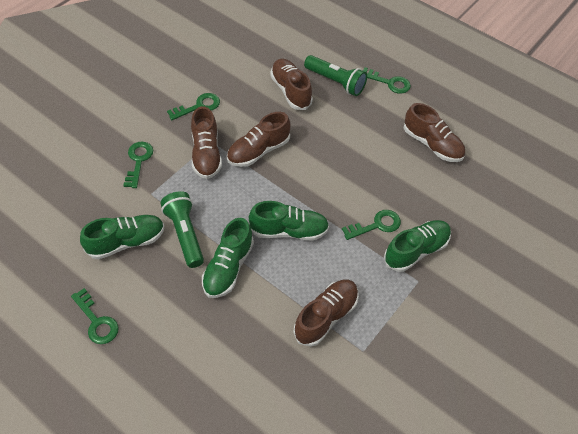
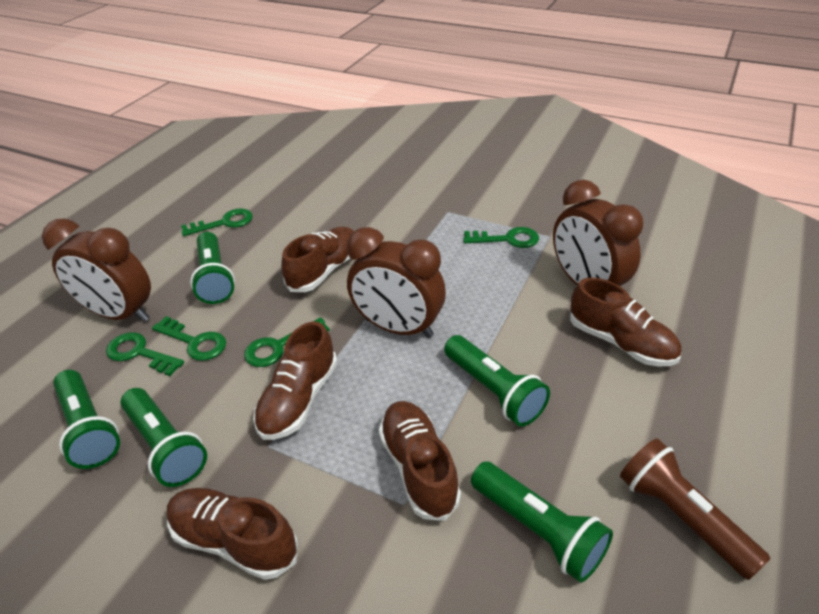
brown clock: none = 0 -> [42,218,151,322] [347,227,446,338] [553,180,643,286] = 3
brown flashlight: none = 0 -> [620,438,771,580] = 1
green flashlight: [161,191,204,268] [304,55,367,96] = 2 -> [53,370,120,469] [120,388,207,487] [190,232,235,304] [444,335,550,427] [471,461,613,583] = 5
green shoe: [80,215,164,259] [202,218,254,298] [249,201,329,241] [384,220,451,272] = 4 -> none = 0

